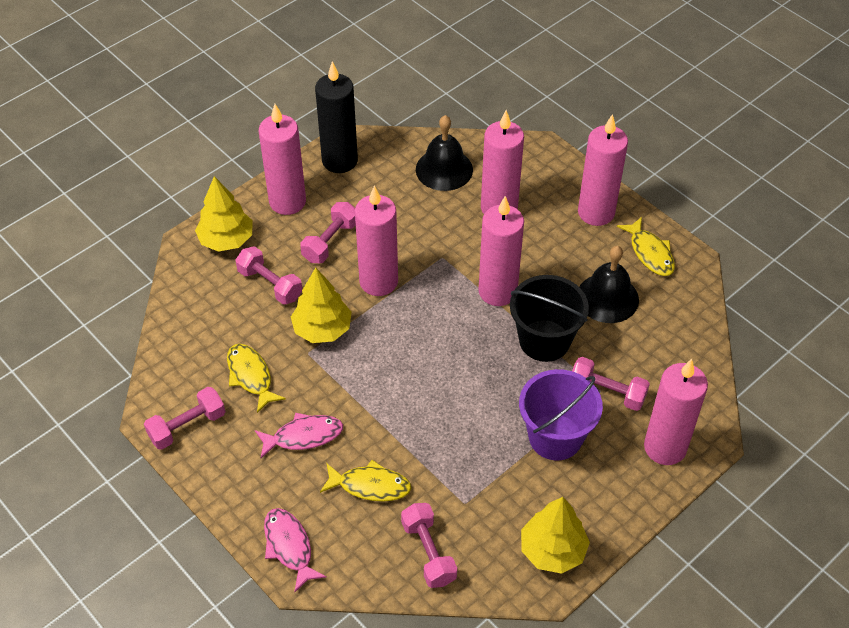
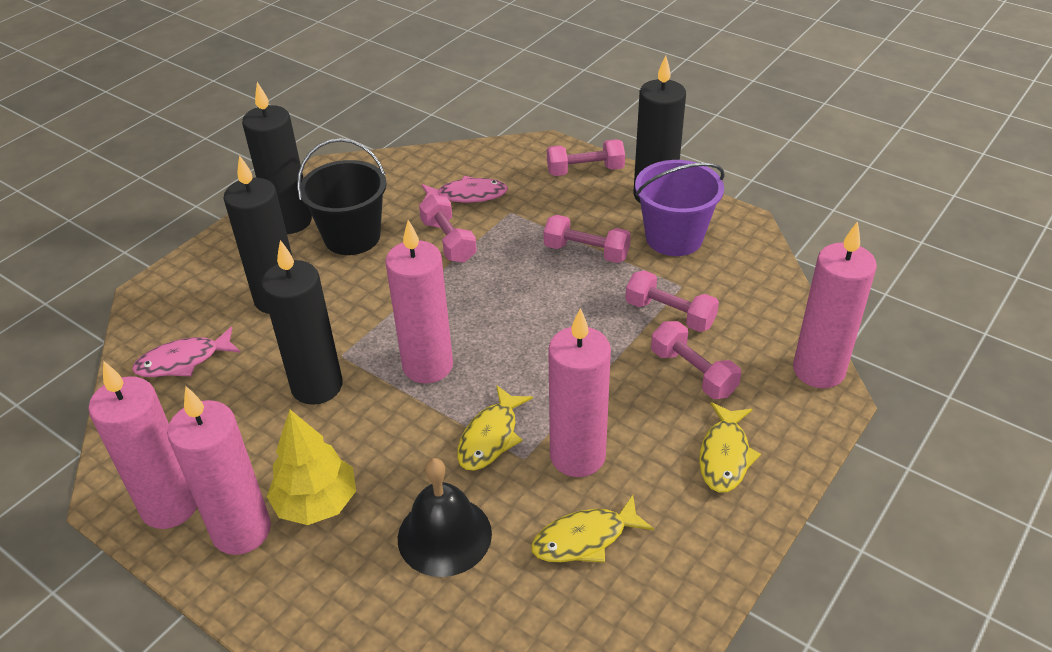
black bell: [416,115,473,191] [579,246,639,323] = 2 -> [398,458,492,577] = 1
black candle: [315,61,358,173] = 1 -> [223,155,293,314] [242,82,312,234] [261,240,343,405] [634,55,686,203] = 4
pink candle: [259,104,306,215] [355,185,398,296] [478,196,524,306] [481,110,524,214] [578,114,628,226] [644,359,708,465] = 6 -> [88,361,197,529] [167,386,271,555] [385,220,453,384] [548,308,611,477] [793,221,877,388] = 5
yellow tree: [195,176,253,252] [291,268,352,343] [521,497,590,574] = 3 -> [267,410,356,525] = 1

